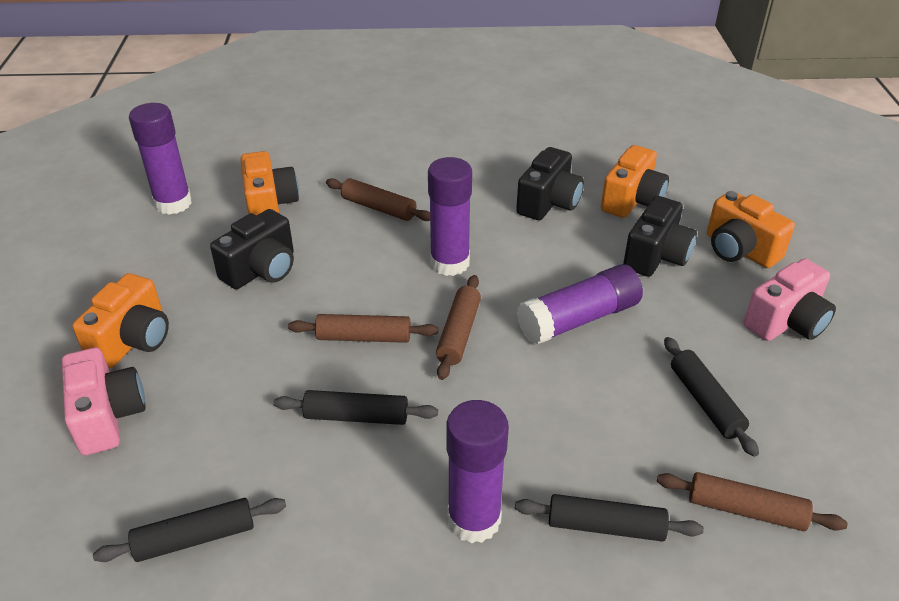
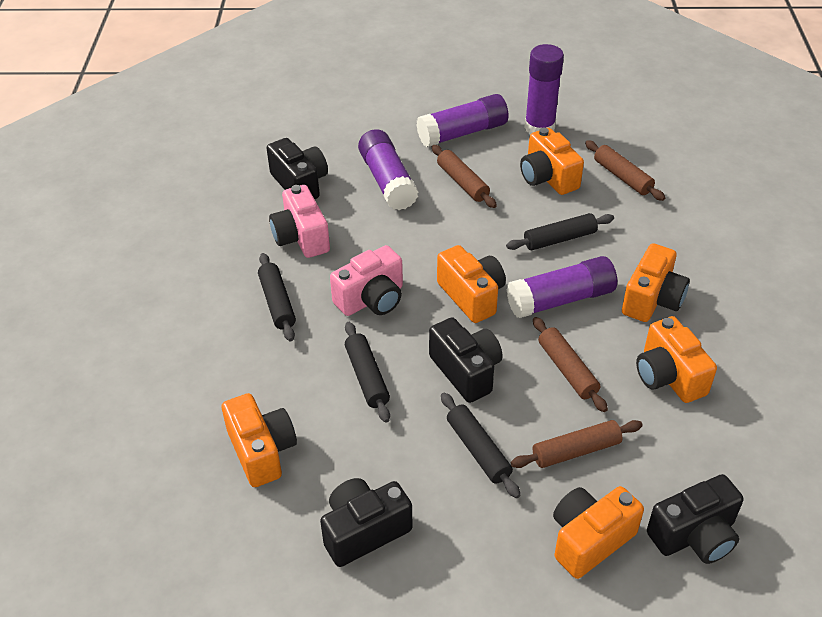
black camera: [210,209,294,289] [516,147,584,220] [623,196,697,277] = 3 -> [266,138,328,199] [320,478,413,567] [429,318,503,403] [647,474,743,564] = 4
orange camera: [72,273,169,368] [240,151,299,216] [601,145,669,218] [707,191,795,268] = 4 -> [222,393,297,487] [437,245,506,323] [520,128,584,195] [553,486,644,579] [622,243,690,322] [636,316,717,403] = 6

